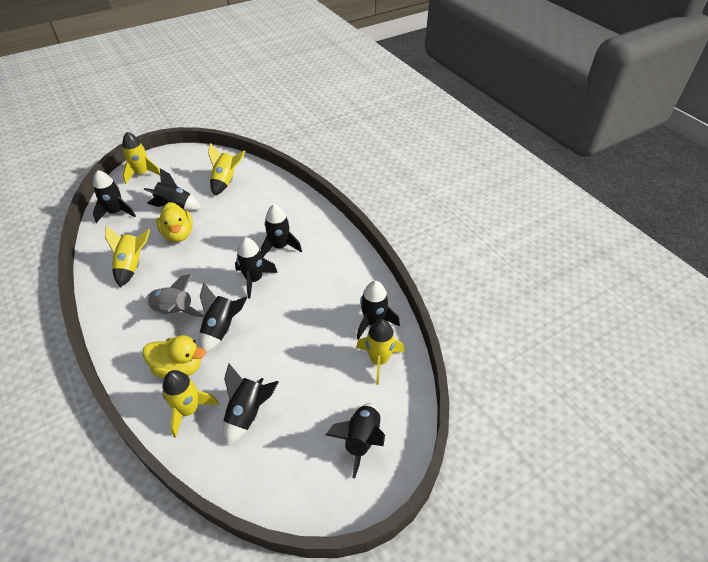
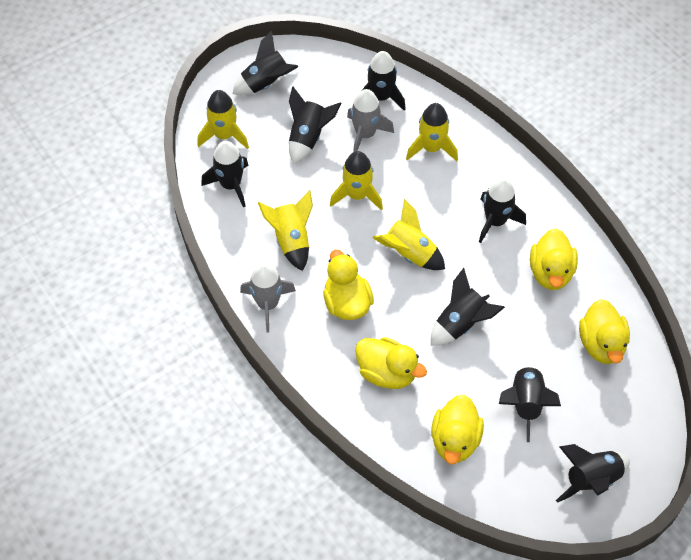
grey rocket: [145,274,205,317] = 1 -> [240,263,296,332] [347,89,394,152] = 2
yellow duck: [143,335,206,378] [156,202,193,242] = 2 -> [323,250,374,320] [355,337,427,389] [431,395,484,464] [530,228,578,290] [579,299,630,364] = 5

